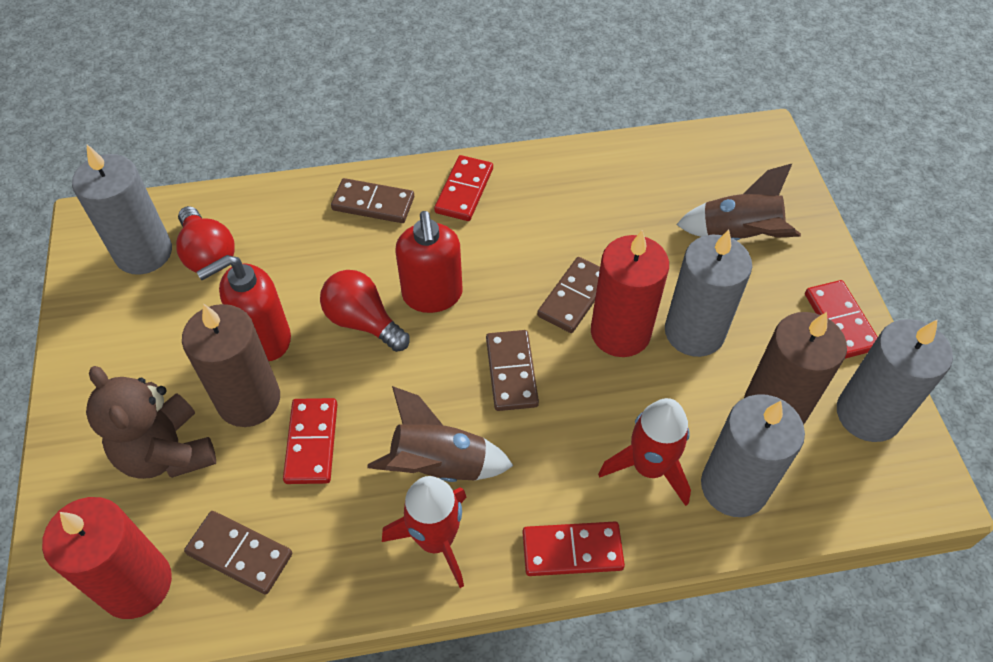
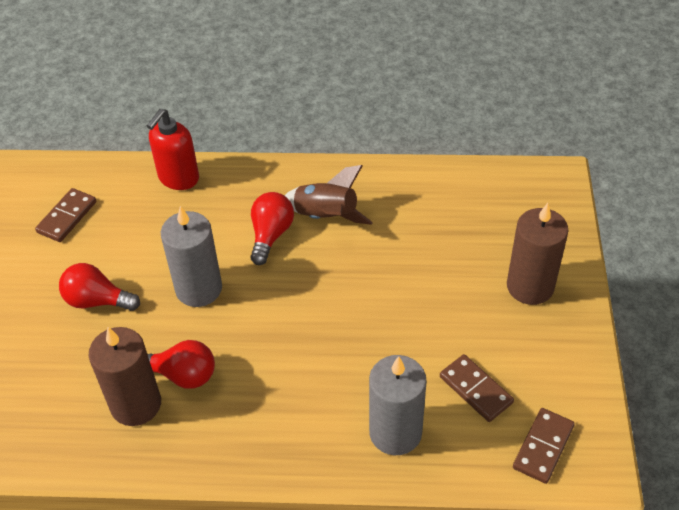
brown domino: [184,511,292,595] [331,178,414,223] [486,330,539,411] [537,257,600,333] = 4 -> [35,188,96,242] [440,354,514,422] [513,408,575,484] = 3
brown rocket: [367,386,513,482] [676,164,801,241] = 2 -> [285,165,373,225] = 1
brown teddy bear: [86,366,216,479] = 1 -> none = 0
grey candle: [72,145,172,275] [665,230,752,357] [701,394,805,517] [837,319,953,442] = 4 -> [161,206,222,307] [369,355,427,455] = 2
red candle: [42,497,172,619] [591,230,669,357] = 2 -> none = 0
red domino: [283,398,337,484] [434,155,493,221] [522,522,625,576] [805,280,878,359] = 4 -> none = 0
red light bulb: [176,206,235,273] [320,270,410,352] = 2 -> [59,263,140,311] [148,340,215,389] [251,192,294,265] = 3
red rocket: [382,476,467,588] [598,398,691,506] = 2 -> none = 0
red soap dispenser: [197,255,291,361] [395,211,462,313] = 2 -> [147,109,199,190] = 1

